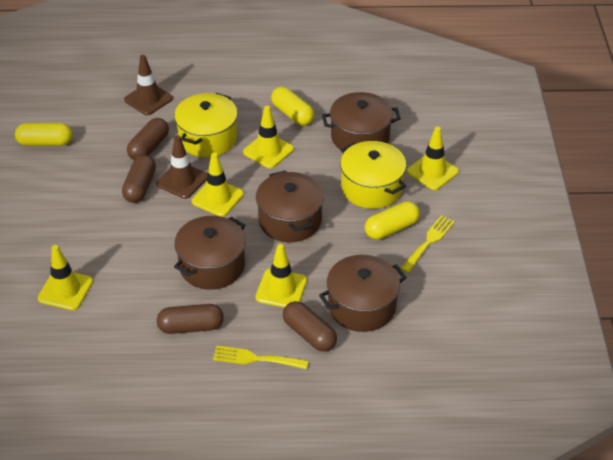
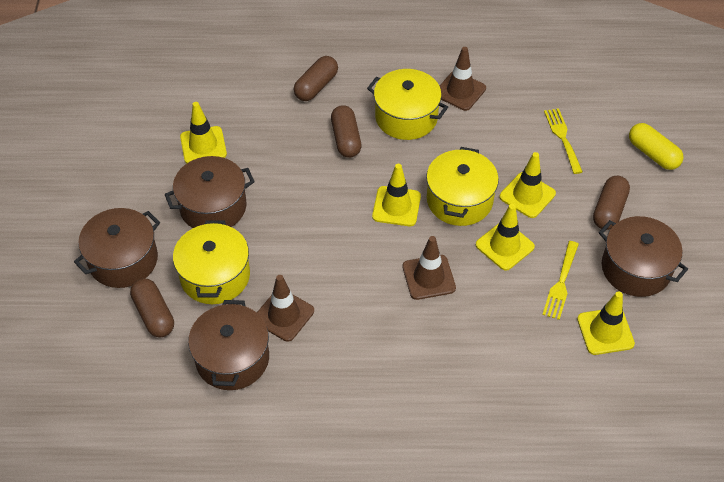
brown traffic cone: [124,55,173,115] [156,135,207,199] = 2 -> [257,275,314,342] [403,236,456,300] [440,47,486,111] = 3
yellow capsule: [15,123,73,146] [271,87,314,125] [365,201,420,240] = 3 -> [629,123,684,170] = 1
yellow pot: [174,93,238,157] [340,141,406,209] = 2 -> [173,220,250,304] [367,69,448,140] [426,147,499,226] = 3

